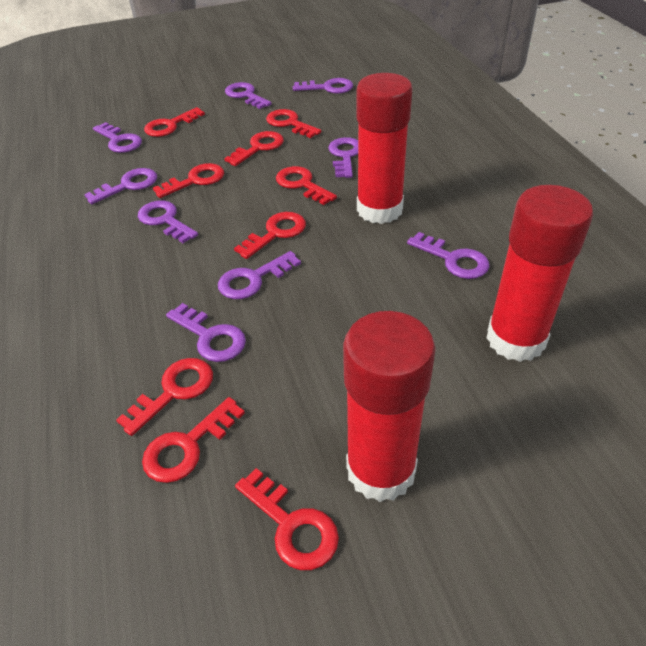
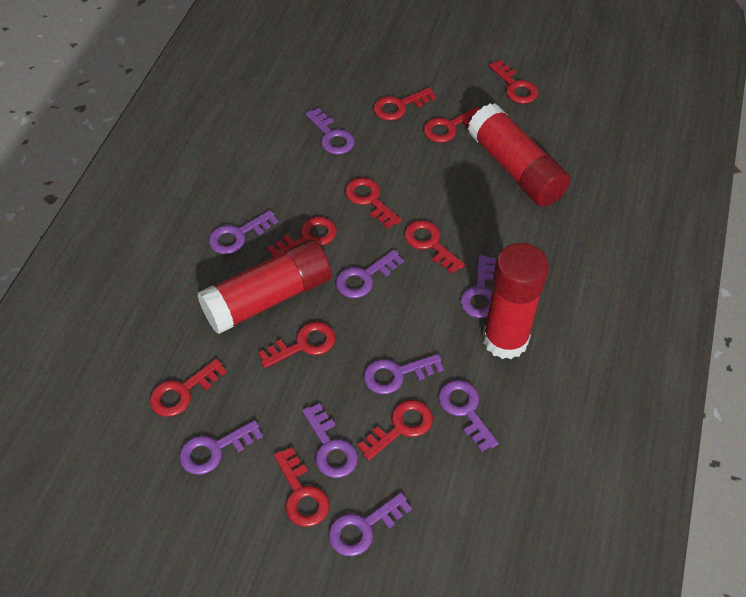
red key: [116,358,213,436] [142,397,245,483] [144,107,205,137] [153,163,224,198] [224,131,284,166] [234,212,306,259] [235,468,339,570] [266,109,321,138] [276,166,337,205] = 9 -> [149,359,227,417] [258,321,335,368] [267,217,337,258] [274,447,330,527] [345,177,401,228] [357,400,433,460] [373,87,436,121] [404,220,465,274] [423,107,480,143] [489,60,538,104] = 10

